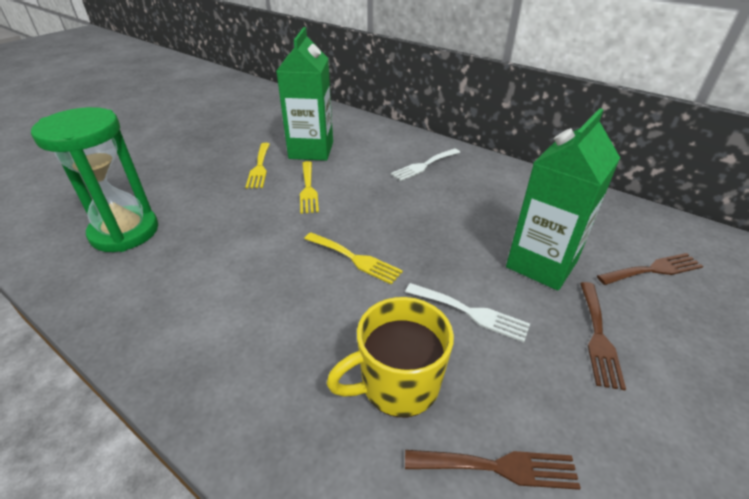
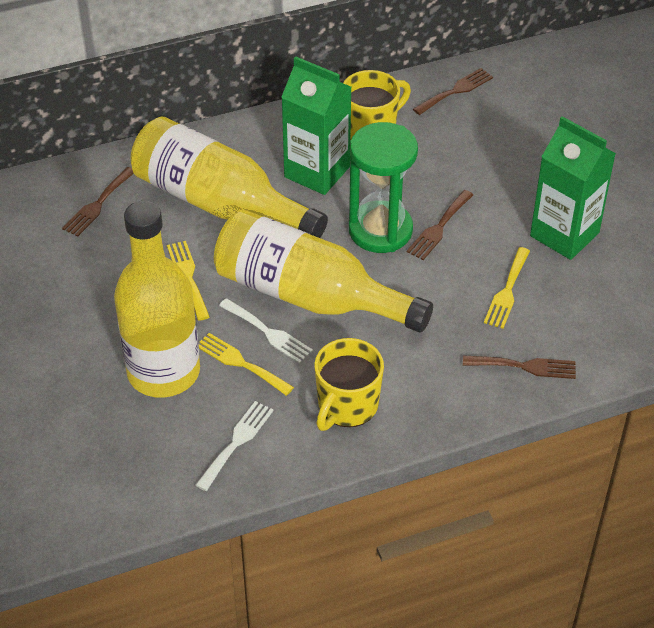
brown fork: [405,450,581,490] [580,282,626,390] [597,253,703,285] = 3 -> [62,167,134,237] [407,190,473,260] [413,68,493,115] [463,355,576,379] = 4
yellow bottle: none = 0 -> [114,201,200,398] [131,117,328,238] [214,210,433,333] = 3
yellow mug: [327,297,454,417] = 1 -> [314,338,384,431] [343,70,411,141] = 2

